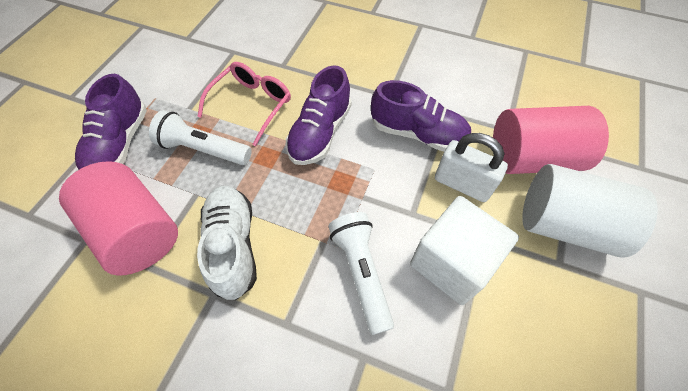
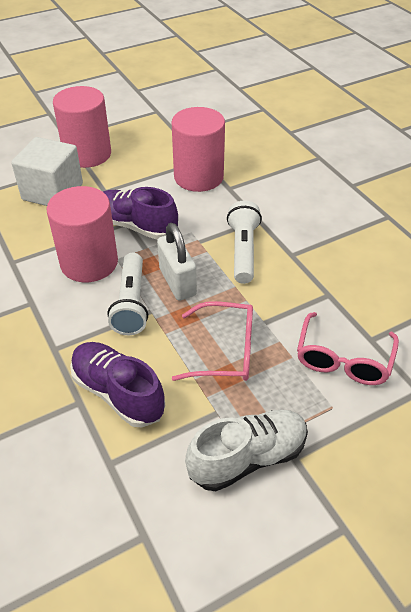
pink cylinder: [59,161,178,275] [493,106,609,174] = 2 -> [47,186,118,282] [53,86,111,168] [171,107,225,192] = 3
pink glasses: [197,62,291,146] = 1 -> [172,301,253,381] [297,312,399,385] = 2
purple shoe: [75,74,147,170] [286,65,352,165] [371,80,471,151] = 3 -> [70,342,165,427] [103,187,178,240] = 2
white cylinder: [522,164,658,258] = 1 -> none = 0

